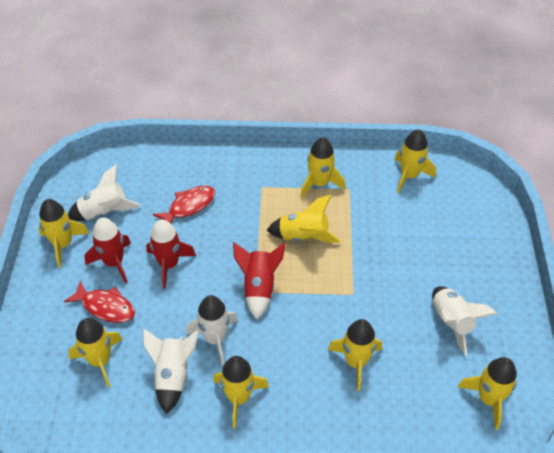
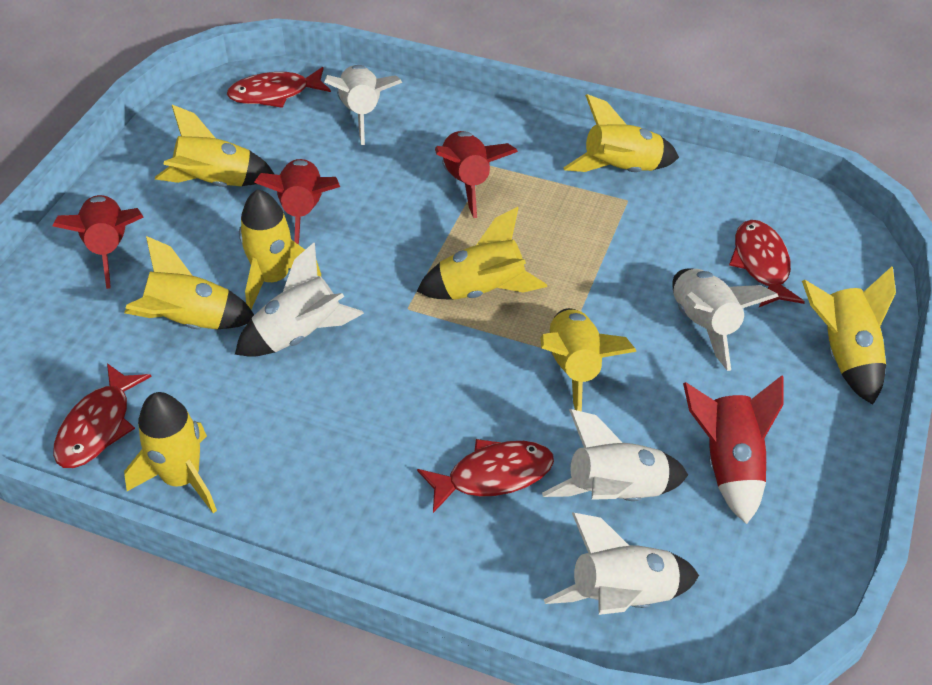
red fish: [64,281,135,323] [153,185,215,224] = 2 -> [53,363,152,468] [227,67,331,108] [417,439,554,513] [729,220,805,307] = 4
red rocket: [85,218,131,283] [146,219,196,289] [233,242,285,319] = 3 -> [53,195,144,289] [254,159,340,245] [435,131,518,218] [683,375,784,524] = 4
white rocket: [68,164,141,221] [143,328,199,414] [186,295,238,365] [432,286,497,356] = 4 -> [235,243,364,357] [324,65,402,145] [542,409,688,501] [544,513,699,615] [672,269,779,371] = 5

